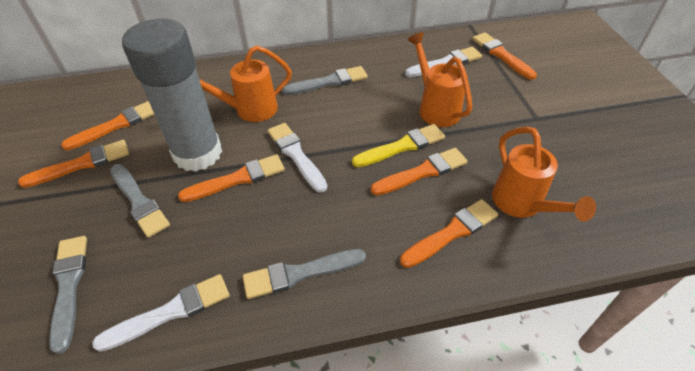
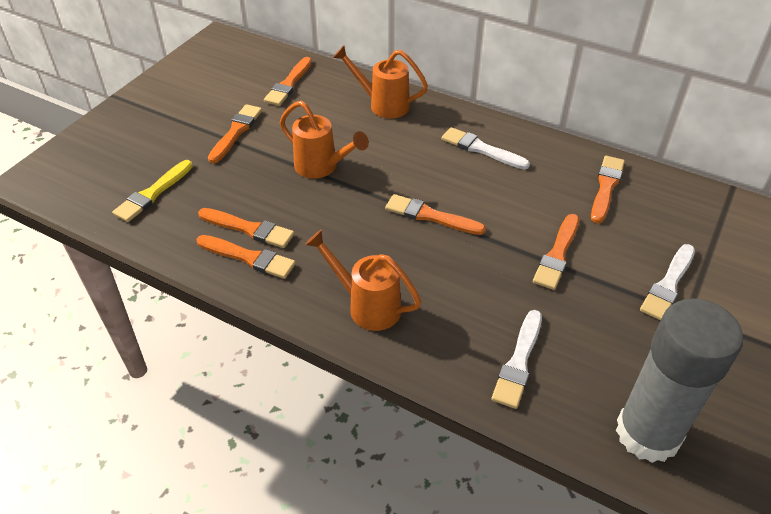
grey brush: [49,236,87,354] [110,164,170,238] [243,249,366,299] [282,66,368,95] = 4 -> none = 0
orange brush: [18,140,129,188] [61,101,155,150] [178,154,285,202] [371,148,468,195] [400,199,498,268] [472,32,537,80] = 6 -> [196,235,296,279] [198,208,294,248] [208,104,262,163] [264,57,312,106] [385,194,486,235] [533,214,579,290] [591,156,625,224] = 7

